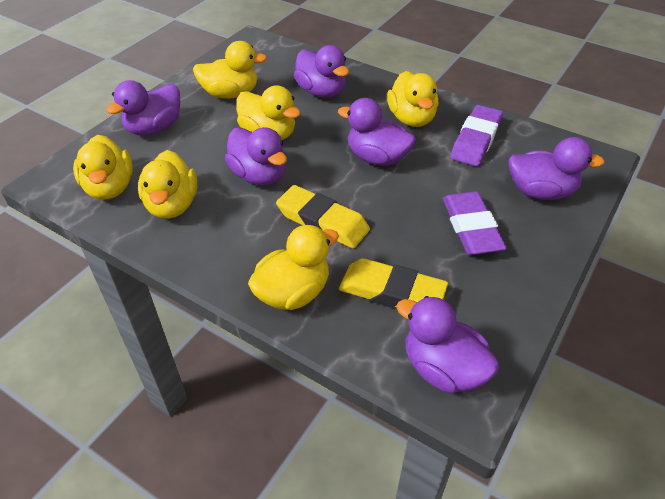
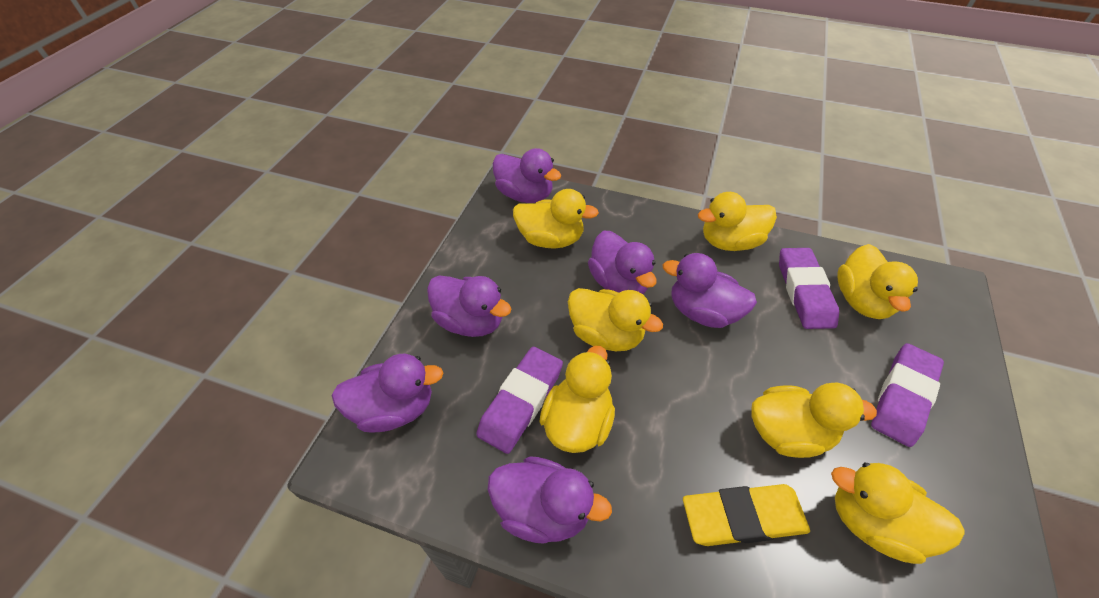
purple eraser: [443,192,507,255] [451,105,503,166] = 2 -> [476,347,563,454] [779,248,839,329] [871,343,944,447] = 3
yellow duck: [73,135,133,200] [138,150,197,219] [193,41,267,99] [236,85,301,140] [248,225,339,310] [387,71,438,127] = 6 -> [513,189,599,249] [539,346,615,453] [568,288,663,351] [698,192,777,251] [751,382,877,458] [831,463,965,564] [837,244,918,319] = 7
yellow eraser: [276,185,370,249] [339,258,448,307] = 2 -> [683,484,810,546] = 1

